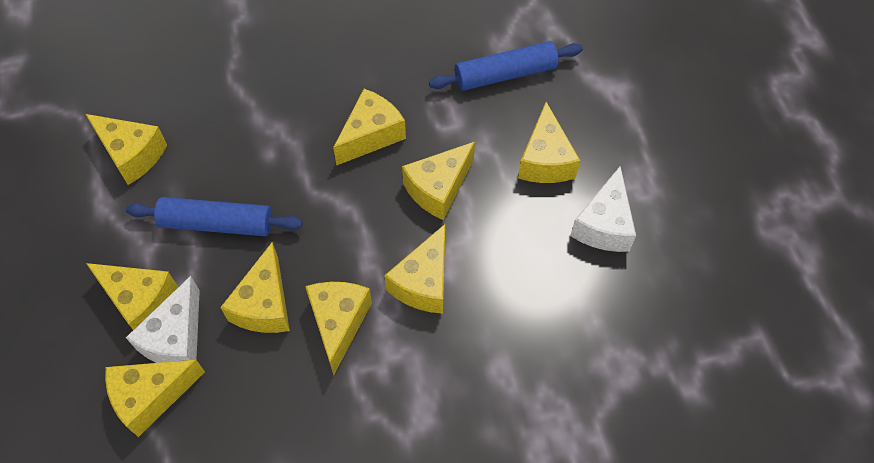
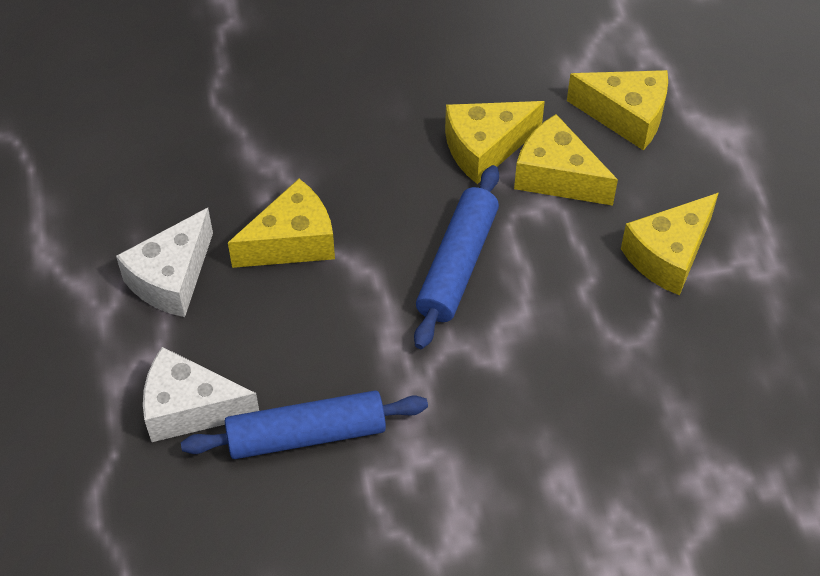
yellow cheese: [85,114,167,185] [86,263,178,330] [105,360,205,437] [220,242,290,333] [305,282,372,375] [333,89,406,165] [384,224,445,314] [402,142,475,220] [518,102,580,183] = 9 -> [228,179,335,268] [445,101,545,184] [514,114,618,206] [567,70,668,150] [621,193,719,295] = 5

